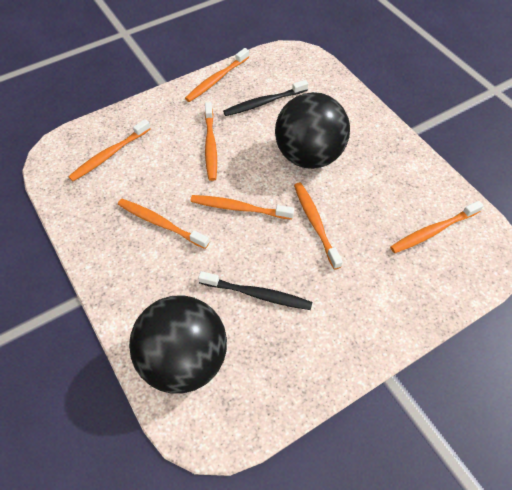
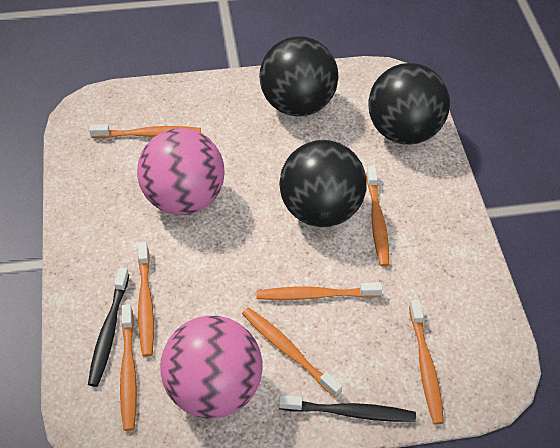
black ball: [129,295,227,394] [275,92,350,169] = 2 -> [259,37,339,116] [279,140,367,227] [368,63,450,145] = 3
pink ball: none = 0 -> [137,128,225,215] [160,316,263,418] = 2

